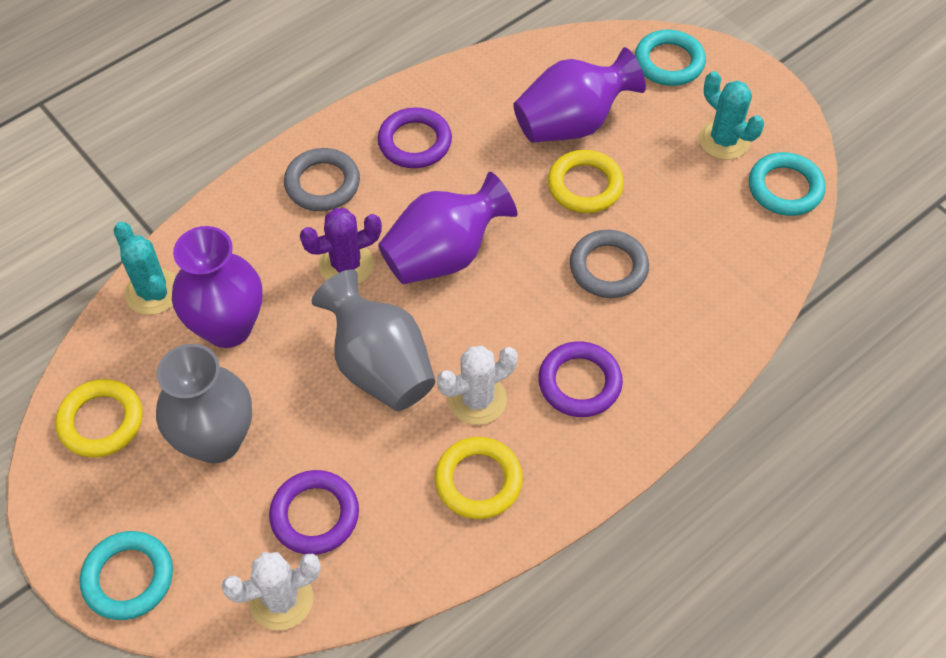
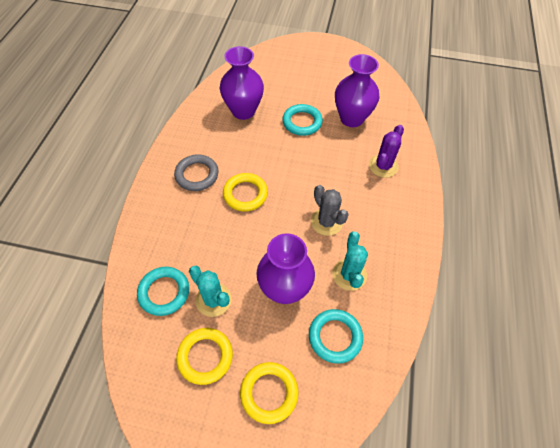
grey cactus: none = 0 -> [311,185,349,236] = 1
grey ring: [284,148,360,211] [570,230,649,298] = 2 -> [174,155,219,191] = 1
grey vase: [156,344,252,463] [312,270,435,411] = 2 -> none = 0
purple ring: [269,470,359,555] [378,107,452,168] [538,341,623,417] = 3 -> none = 0
white cactus: [222,552,321,630] [437,346,518,425] = 2 -> none = 0

